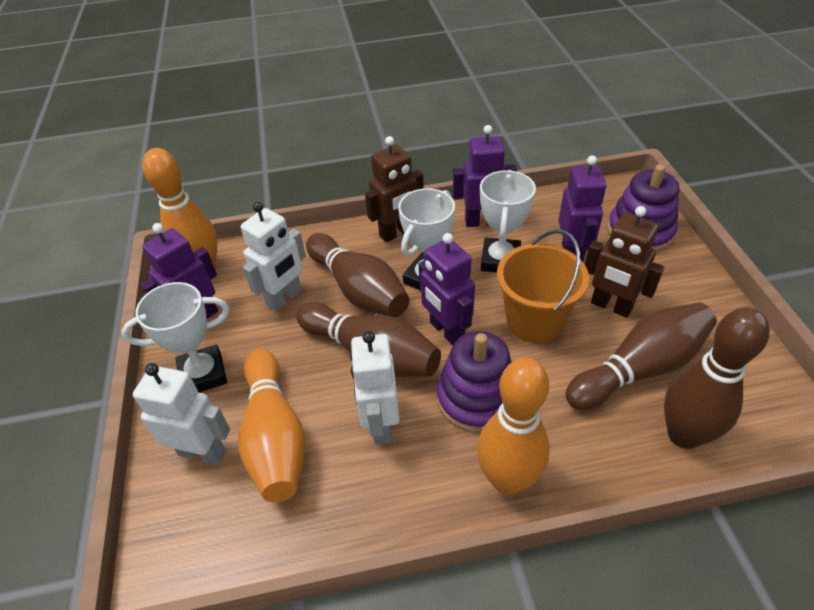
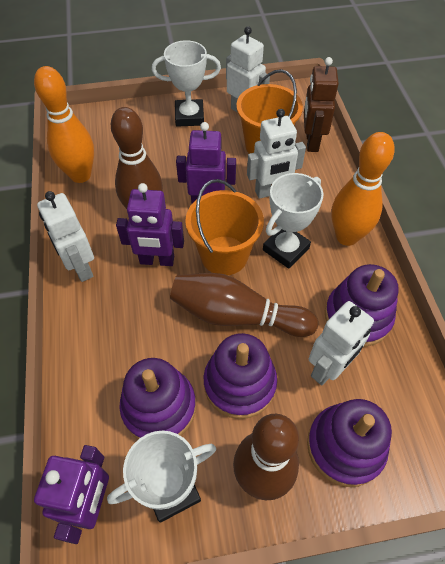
brown bowling pin: [296,302,441,377] [306,233,409,317] [565,302,717,410] [664,307,770,449] = 4 -> [111,107,163,209] [170,273,318,337] [233,414,299,500] = 3
brown robot: [365,136,424,242] [585,206,664,318] = 2 -> [304,57,339,152] = 1
orange bowling pin: [142,148,217,268] [238,349,306,502] [477,358,550,495] = 3 -> [34,66,94,183] [332,132,395,246] = 2
orange bucket: [497,229,589,343] = 1 -> [185,179,264,275] [236,69,303,154] = 2
purple robot: [141,223,218,319] [419,233,475,346] [453,125,517,227] [558,155,607,262] = 4 -> [34,445,109,544] [116,183,184,266] [176,122,236,204] = 3
purple stacking toy: [437,331,512,433] [607,164,679,252] = 2 -> [119,358,196,439] [204,333,277,419] [307,399,392,487] [325,264,399,347] = 4
white robot: [133,363,230,465] [241,202,306,312] [350,331,400,445] = 3 -> [37,191,94,282] [226,26,270,113] [247,109,306,199] [309,301,374,386] = 4

